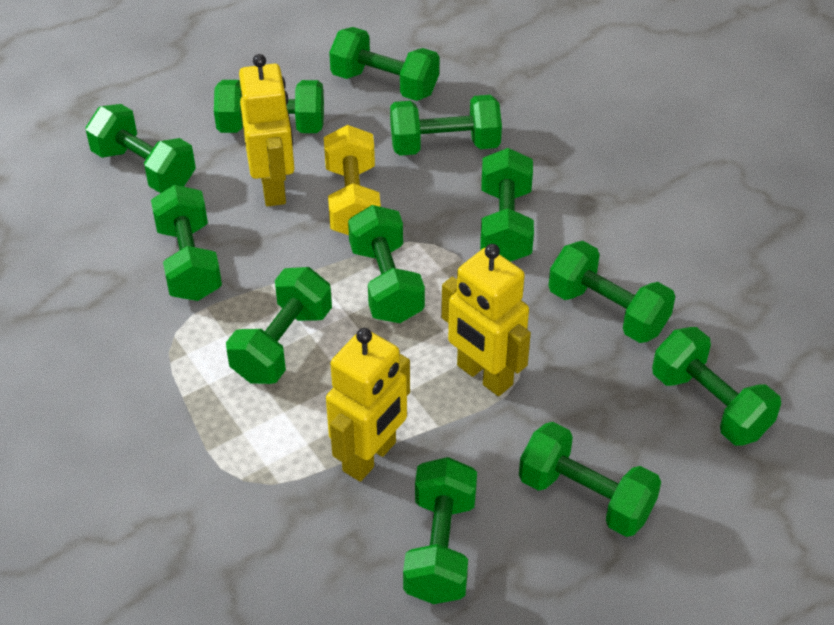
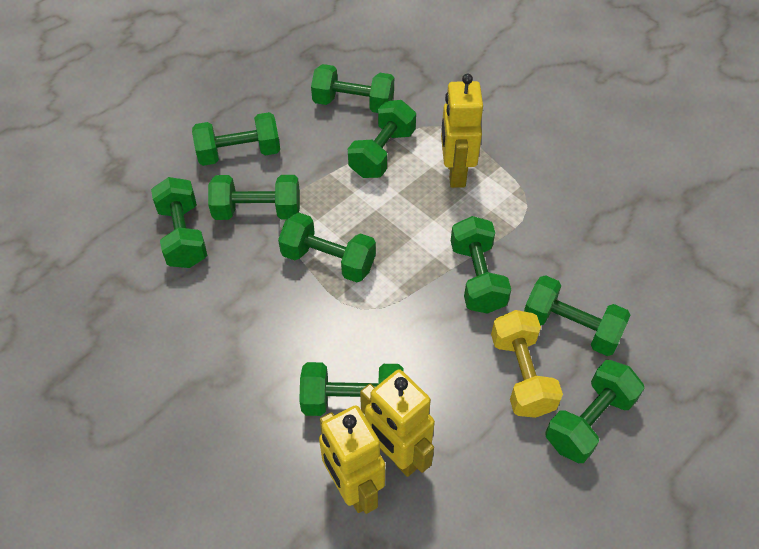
green dumbbell: [85,104,196,193] [151,185,222,301] [214,80,324,133] [226,267,332,384] [329,27,439,101] [348,205,425,323] [390,95,502,156] [403,457,477,604] [480,148,534,262] [519,422,661,537] [548,241,675,343] [652,327,781,446] = 12 -> [151,177,208,268] [192,112,280,166] [208,175,300,220] [278,212,376,282] [299,362,404,416] [311,64,394,113] [348,100,416,178] [451,216,511,314] [524,275,630,356] [545,360,645,463] = 10

